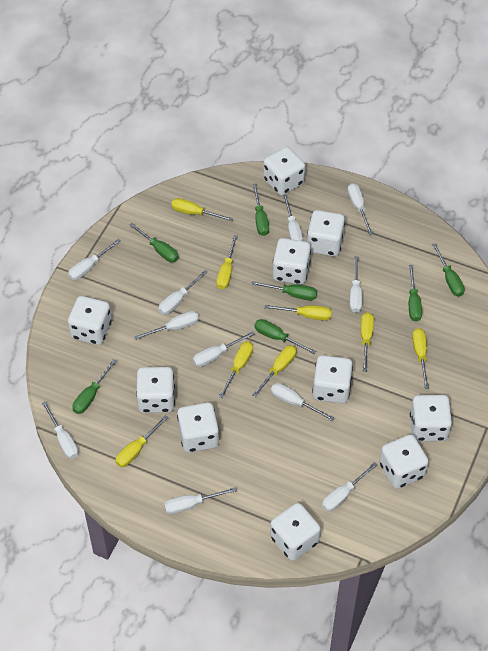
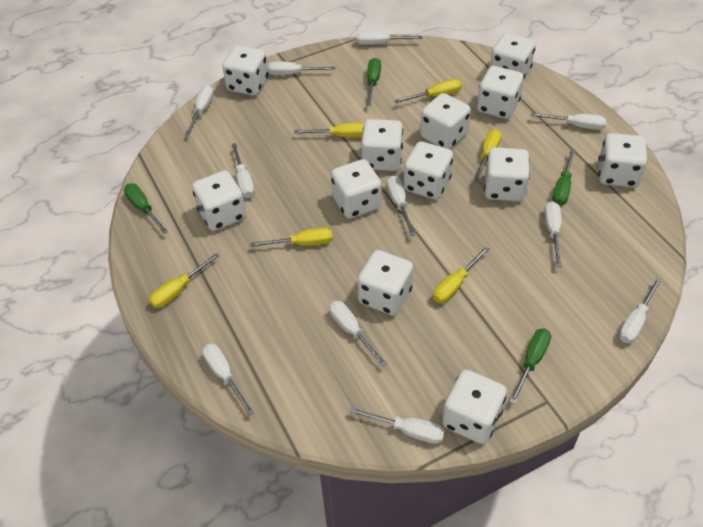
green screwdriver: [72,359,117,414] [129,223,179,262] [251,281,317,300] [253,184,269,236] [254,319,316,354] [409,265,422,321] [432,243,465,297] = 7 -> [124,183,168,234] [366,58,381,106] [509,328,551,404] [553,149,575,205] = 4
white dice: [68,296,112,345] [136,367,175,413] [177,402,219,453] [263,147,305,196] [270,503,321,561] [273,238,311,285] [307,210,345,256] [312,355,353,404] [379,434,429,489] [410,395,452,441] = 10 -> [192,170,246,231] [222,45,268,96] [331,159,382,219] [358,250,413,316] [361,119,403,171] [404,141,453,200] [420,93,471,149] [442,370,507,444] [477,66,524,119] [484,147,530,202] [490,32,536,78] [598,133,648,188] = 12
yellow screwdriver: [115,415,169,467] [171,198,233,221] [216,235,238,289] [219,342,253,398] [252,345,297,397] [264,305,332,321] [361,312,374,372] [412,328,429,389] = 8 -> [149,253,220,308] [250,227,333,247] [294,122,364,137] [395,79,462,103] [433,246,489,303] [473,129,501,183] = 6

